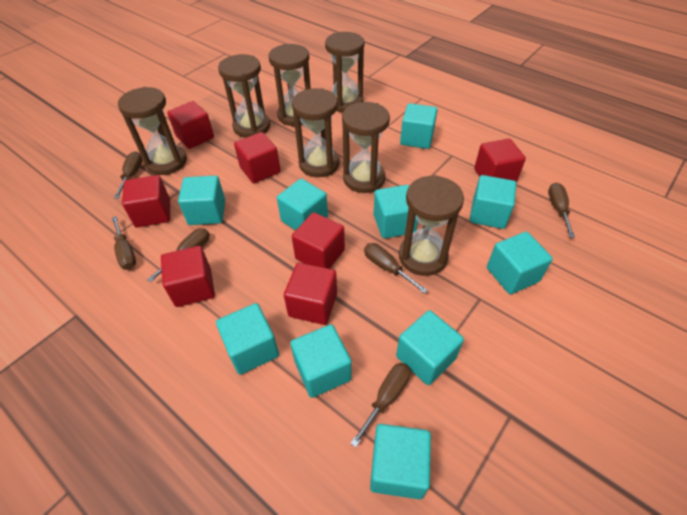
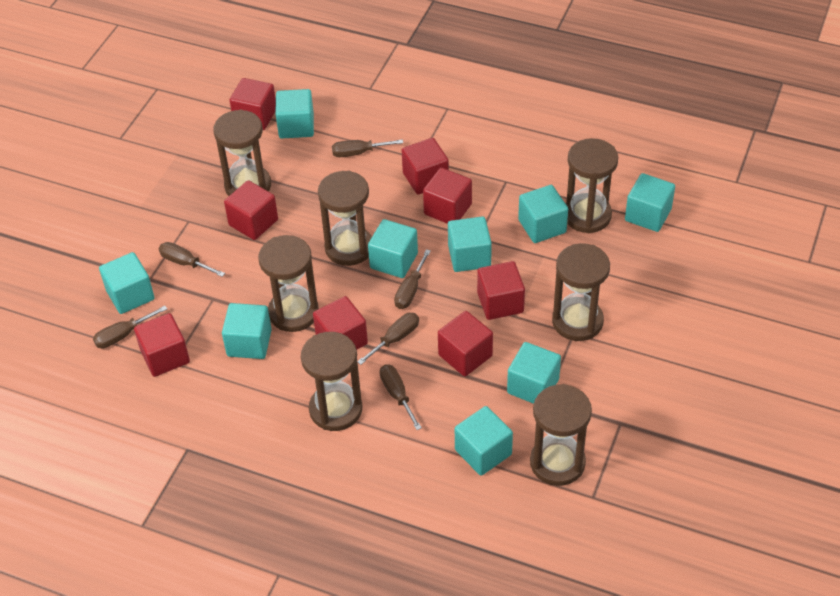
red cube: [122,175,170,228] [161,246,215,307] [167,101,214,149] [234,132,281,183] [284,263,337,325] [292,212,345,269] [474,138,526,182] = 7 -> [134,313,190,377] [224,180,278,240] [229,78,276,130] [313,296,368,350] [402,138,449,195] [423,168,472,224] [438,311,493,376] [477,261,525,320] = 8
turquoise cube: [178,175,225,225] [216,303,279,375] [277,179,328,231] [290,324,352,398] [370,424,431,499] [373,185,418,239] [396,310,464,385] [400,103,438,149] [469,175,516,229] [487,232,553,294] = 10 -> [99,252,155,314] [222,303,272,359] [275,89,314,139] [368,219,418,278] [448,216,492,272] [455,406,513,476] [507,342,561,404] [518,185,568,243] [625,173,675,232] = 9

